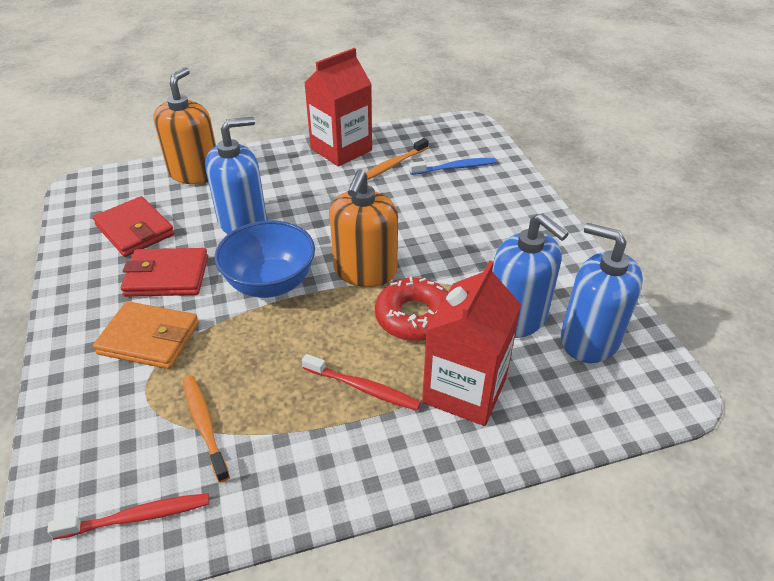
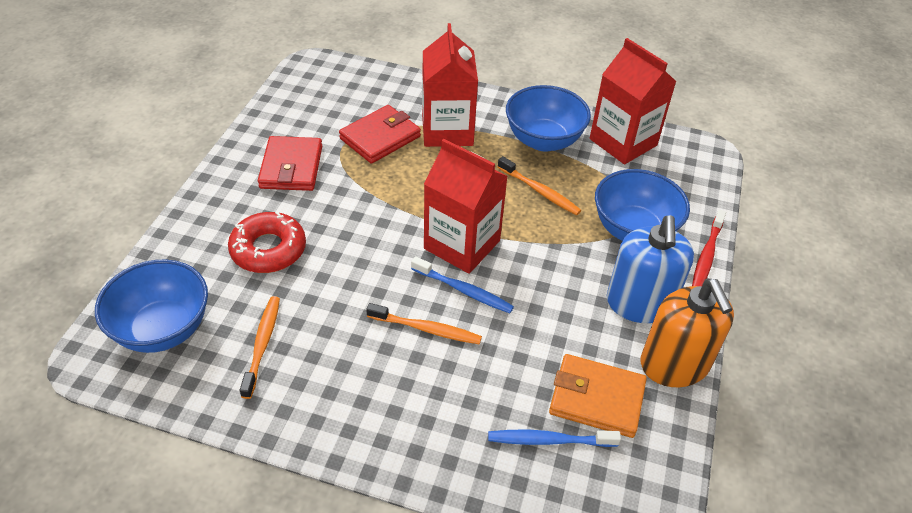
blue bowl: [215,220,315,298] = 1 -> [95,260,208,353] [506,85,591,152] [595,169,690,241] = 3
blue soap dispenser: [205,117,267,234] [492,213,569,338] [561,223,643,363] = 3 -> [607,215,694,323] = 1
blue toothbrush: [409,158,496,175] = 1 -> [411,256,514,313] [488,430,621,447] = 2
orange soap dispenser: [153,67,216,184] [329,169,398,287] = 2 -> [641,279,734,387] = 1
orange toothbrush: [183,376,230,483] [366,138,429,180] = 2 -> [240,296,280,399] [366,303,482,344] [498,156,581,215] = 3
red carton: [304,48,372,167] [422,260,521,426] = 2 -> [422,23,478,147] [424,138,508,274] [590,38,676,164] = 3
red toothbrush: [47,493,209,540] [302,354,421,411] = 2 -> [692,209,726,286] = 1

